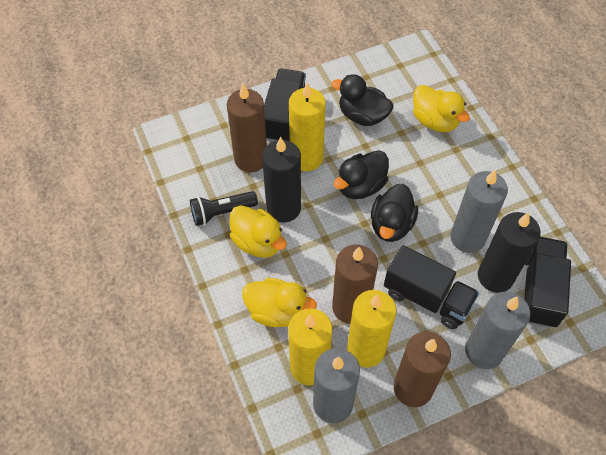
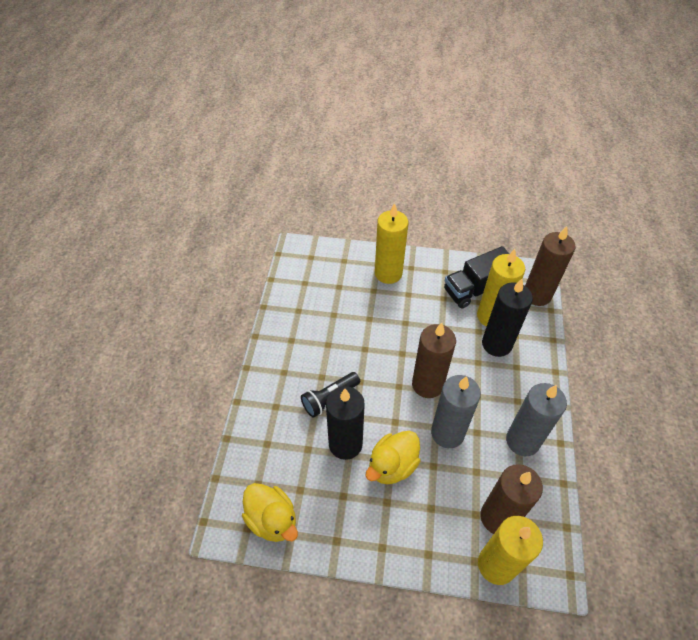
black duck: [331,74,393,126] [334,150,389,199] [371,184,418,242] = 3 -> none = 0
black truck: [264,68,306,142] [384,245,479,329] [524,237,571,328] = 3 -> [444,246,509,309] = 1
grey candle: [313,348,360,423] [450,170,508,253] [465,292,530,369] = 3 -> [431,375,481,448] [506,383,567,456] = 2
yellow duck: [229,205,287,258] [242,278,317,327] [413,85,470,132] = 3 -> [242,483,298,542] [366,431,421,484] = 2

